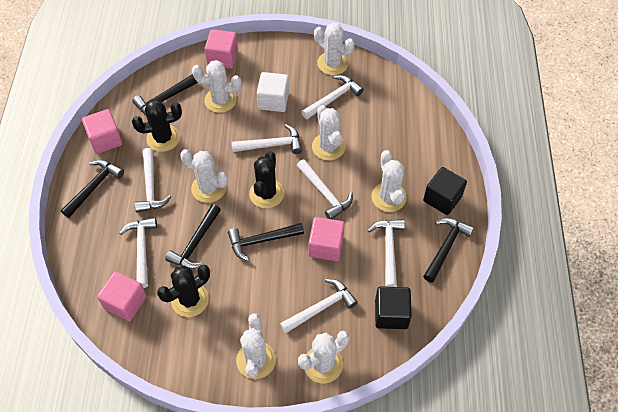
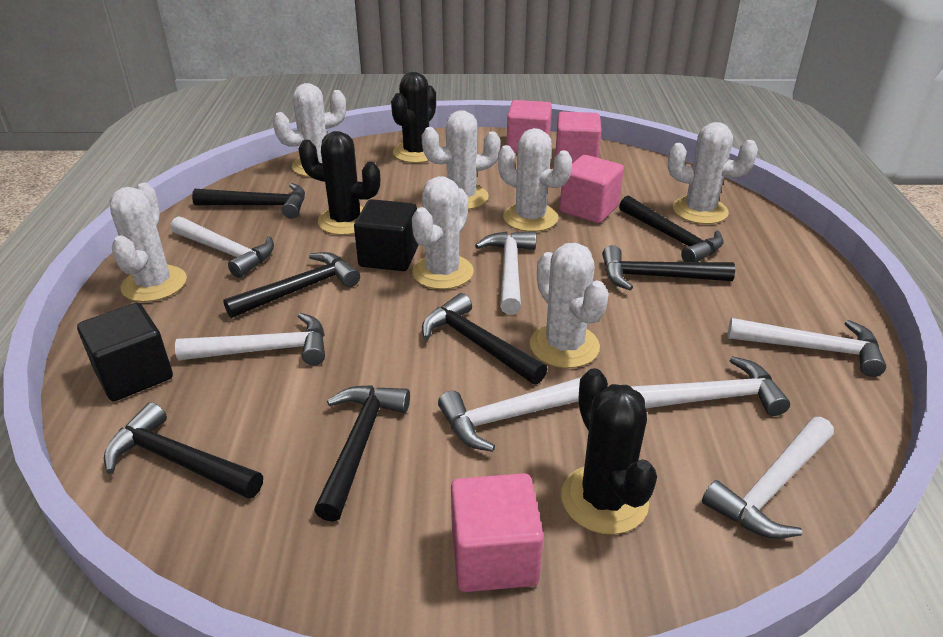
black hammer: [61,160,124,218] [132,74,198,115] [165,204,221,269] [228,223,304,261] [423,218,474,283] = 5 -> [104,402,263,499] [192,183,305,219] [223,252,360,318] [314,385,410,522] [422,293,547,385] [602,245,735,290] [619,195,724,262] = 7
white cube: [257,72,289,112] = 1 -> none = 0

